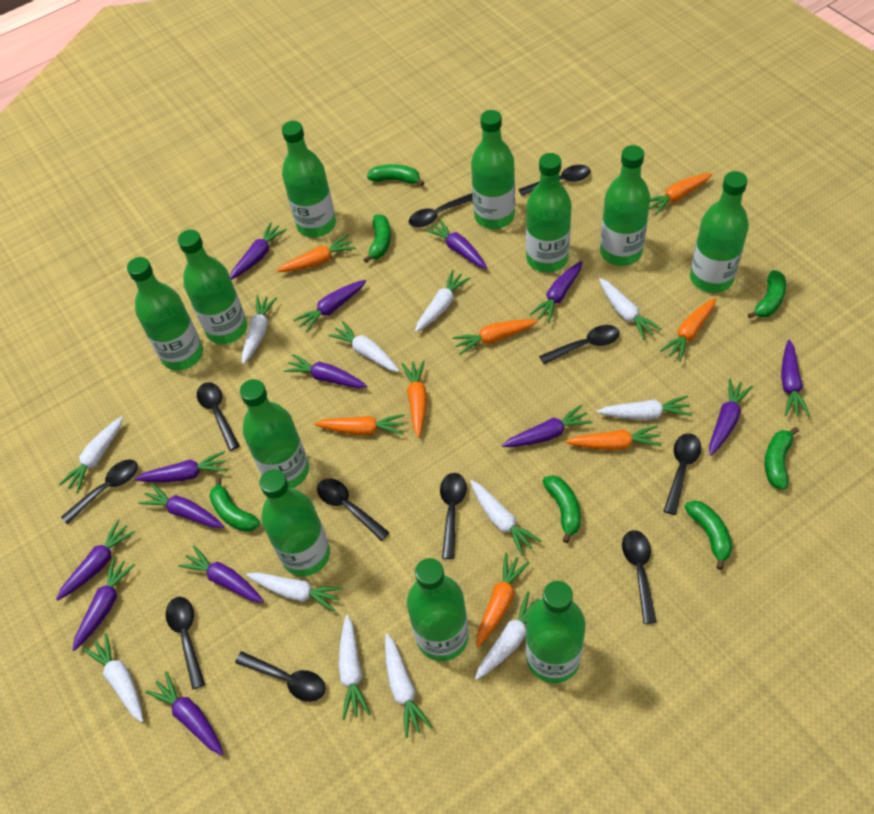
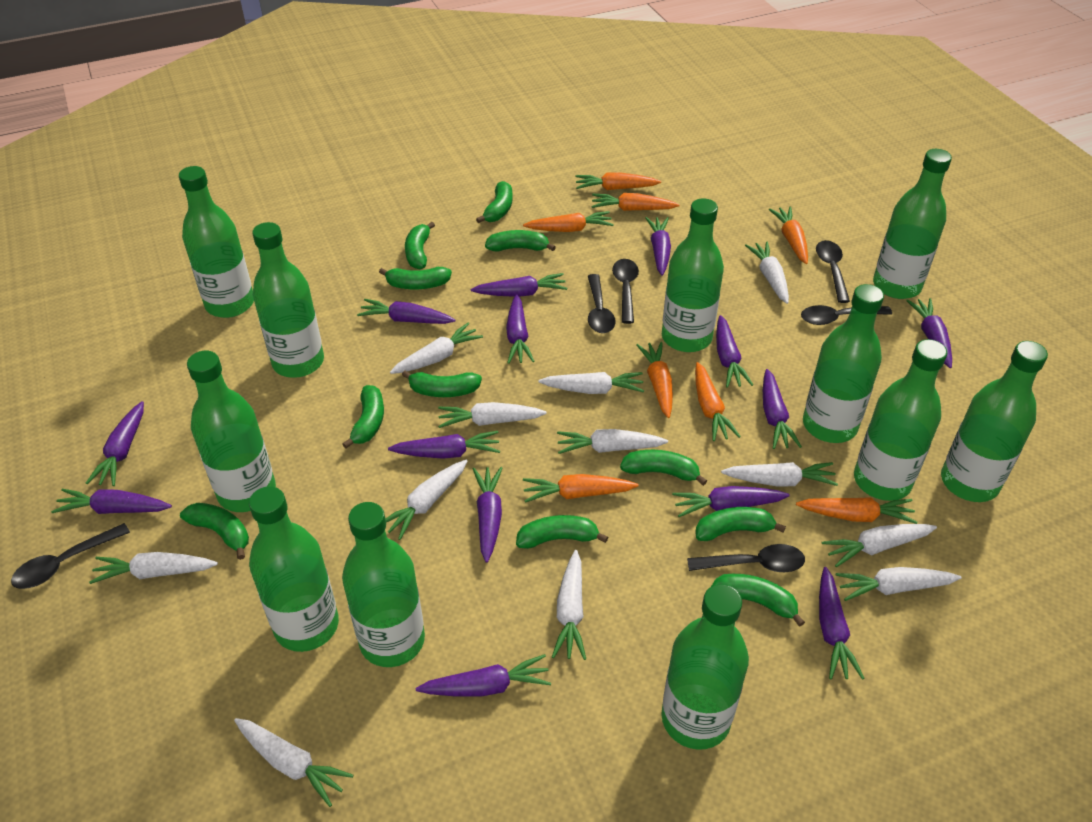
black spoon: [61,459,138,524] [166,597,205,690] [197,382,240,451] [235,651,326,702] [317,478,390,541] [409,193,473,227] [440,473,467,559] [518,165,591,196] [539,325,620,364] [622,530,657,624] [664,433,702,515] = 11 -> [11,523,130,589] [588,274,615,333] [612,259,639,324] [687,544,805,572] [801,305,892,325] [816,240,850,303] = 6
green banana: [210,477,260,532] [363,214,391,263] [367,164,424,186] [543,475,581,543] [685,500,732,570] [748,270,786,319] [765,427,799,490] = 7 -> [180,503,249,560] [342,385,384,448] [379,267,452,289] [402,371,482,397] [405,222,435,269] [476,181,513,223] [485,230,556,252] [516,515,608,549] [620,450,707,486] [695,507,786,541] [711,574,805,627] = 11

